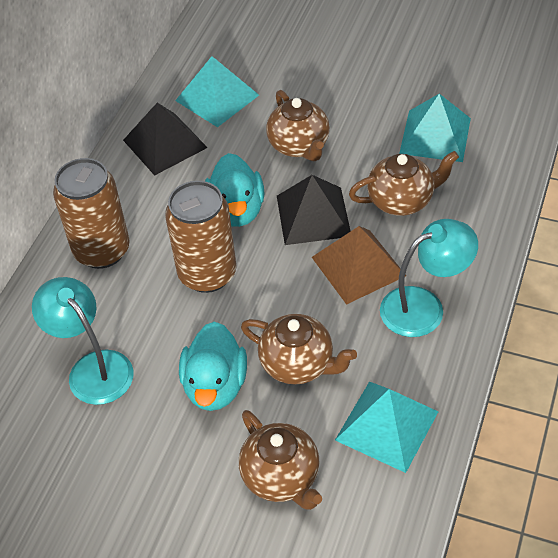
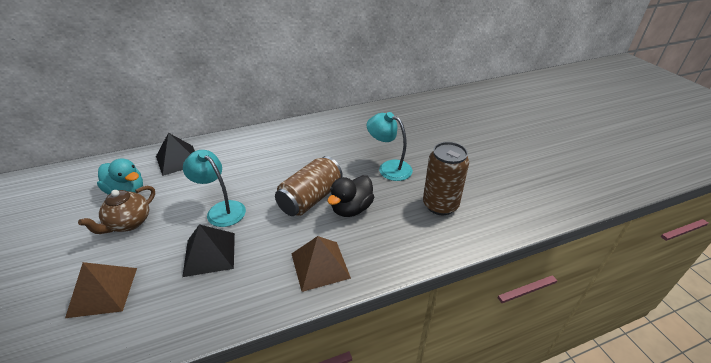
black duck: none = 0 -> [327,175,374,217] = 1
brown pyramid: [312,226,406,305] = 1 -> [65,262,137,318] [292,236,351,292] = 2
brown teapot: [239,410,322,510] [241,314,357,385] [266,90,330,162] [349,151,459,216] = 4 -> [78,186,155,234] = 1
turquoise duck: [179,321,247,411] [205,153,264,227] = 2 -> [97,158,143,195] = 1
turquoise pyramid: [175,56,259,127] [335,381,438,473] [399,94,471,162] = 3 -> none = 0

